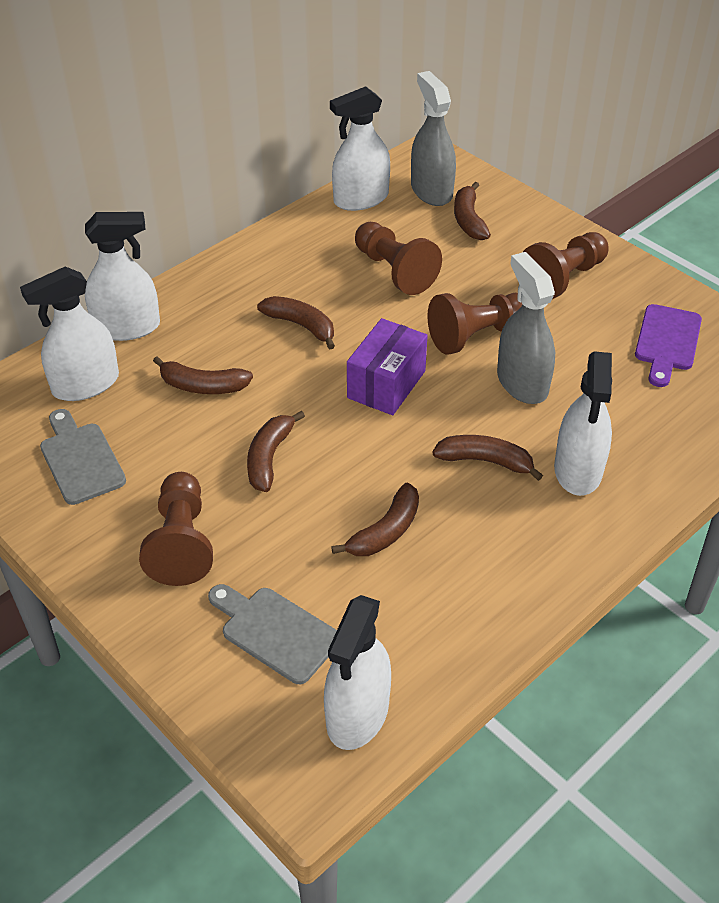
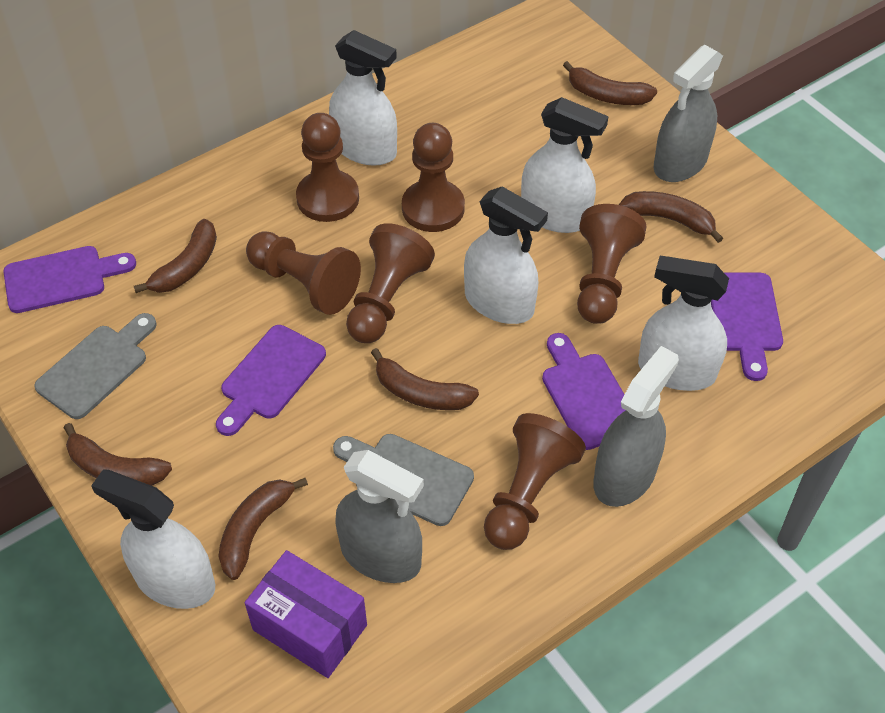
brown pawn: [139,472,213,586] [355,222,442,295] [427,293,522,354] [523,232,608,299] = 4 -> [246,231,361,315] [296,113,359,222] [346,223,435,343] [402,123,465,232] [484,413,586,550] [577,204,647,324] = 6
grey spray bottle: [411,71,456,206] [497,252,555,404] = 2 -> [335,450,424,583] [593,346,679,507] [654,45,723,182] = 3
purple cutting board: [635,304,702,387] = 1 -> [3,246,136,313] [216,325,326,436] [542,333,625,450] [711,273,783,381] = 4

